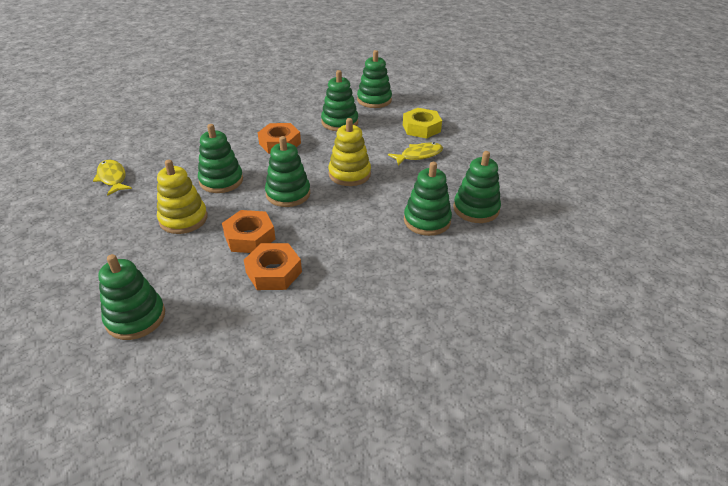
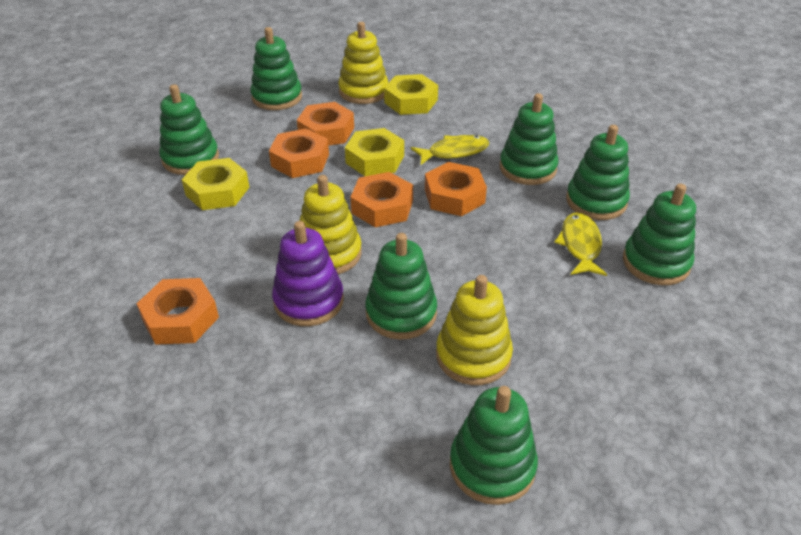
orange nut: [222,210,275,253] [244,243,302,290] [258,123,301,154] = 3 -> [136,278,219,345] [269,128,329,178] [297,102,354,146] [351,172,413,227] [425,162,487,216] = 5
purple stacking toy: none = 0 -> [272,221,344,326] = 1
yellow nut: [403,108,442,139] = 1 -> [182,158,249,210] [345,128,404,176] [384,74,438,115] = 3
yellow stacking toy: [157,160,207,234] [328,118,371,186] = 2 -> [300,175,362,274] [338,22,388,104] [436,275,513,385] = 3

